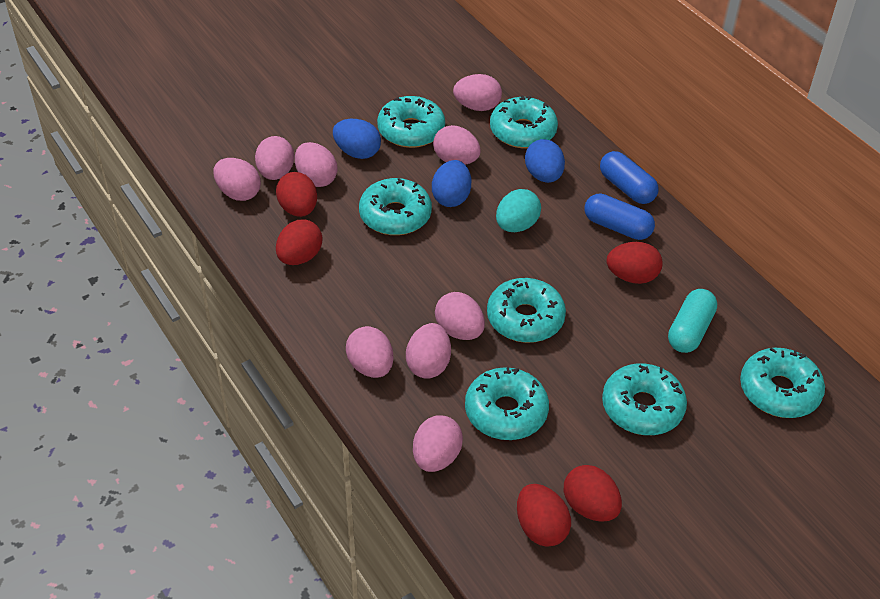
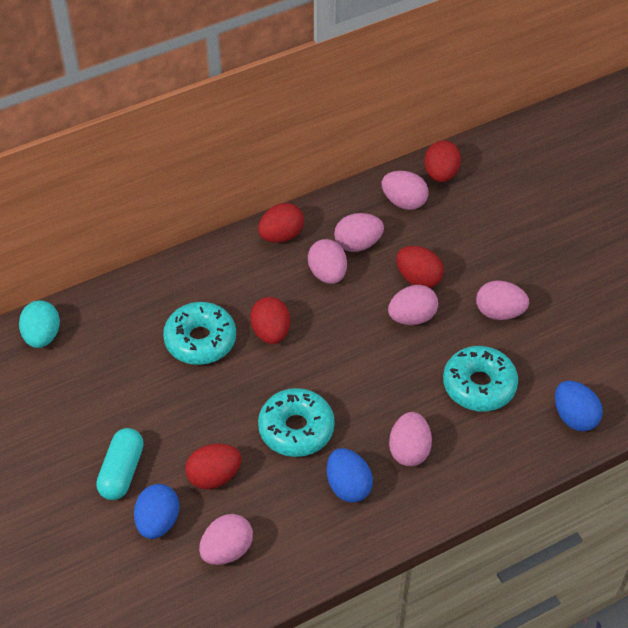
blue capsule: [585,193,655,240] [600,151,659,204] = 2 -> none = 0
pink egg: [213,158,261,201] [255,136,294,180] [295,142,338,187] [346,326,394,378] [406,323,451,379] [413,415,463,472] [433,125,481,165] [435,292,485,340] [453,74,502,111] = 9 -> [199,514,253,565] [308,239,347,284] [334,213,384,252] [381,171,428,210] [388,285,438,325] [389,412,432,466] [476,280,529,320] = 7
turquoise donut: [359,178,432,235] [377,96,445,148] [465,367,549,440] [487,278,566,343] [490,95,558,148] [602,363,687,435] [740,348,825,418] = 7 -> [163,302,236,365] [258,388,335,457] [443,346,518,411] = 3

